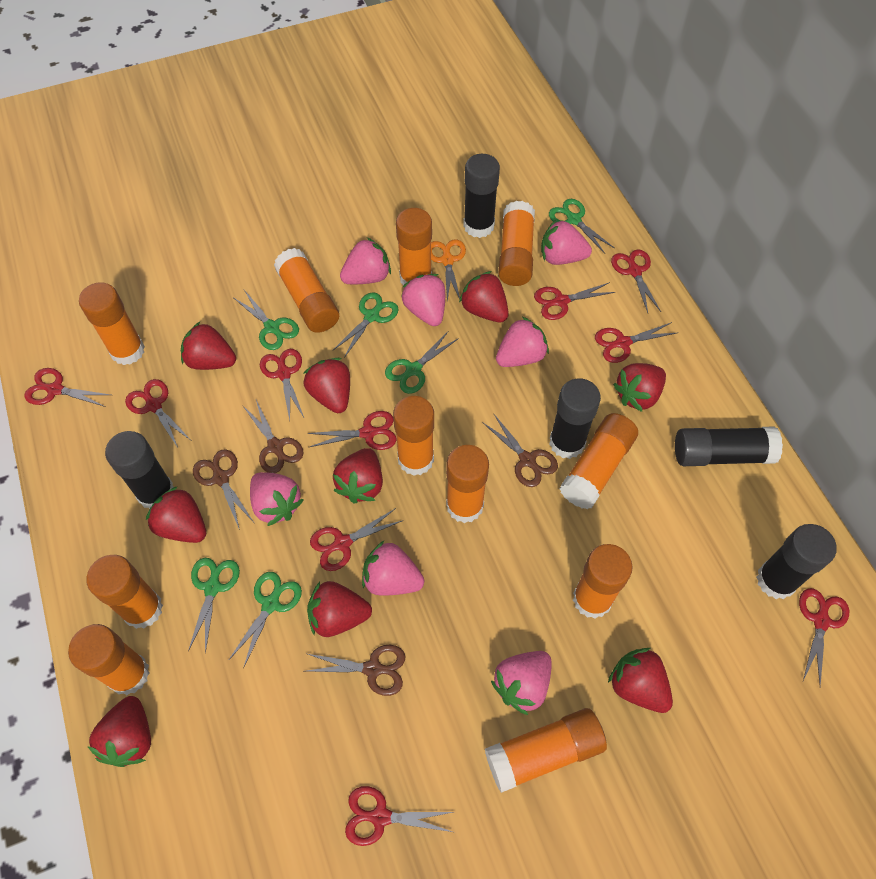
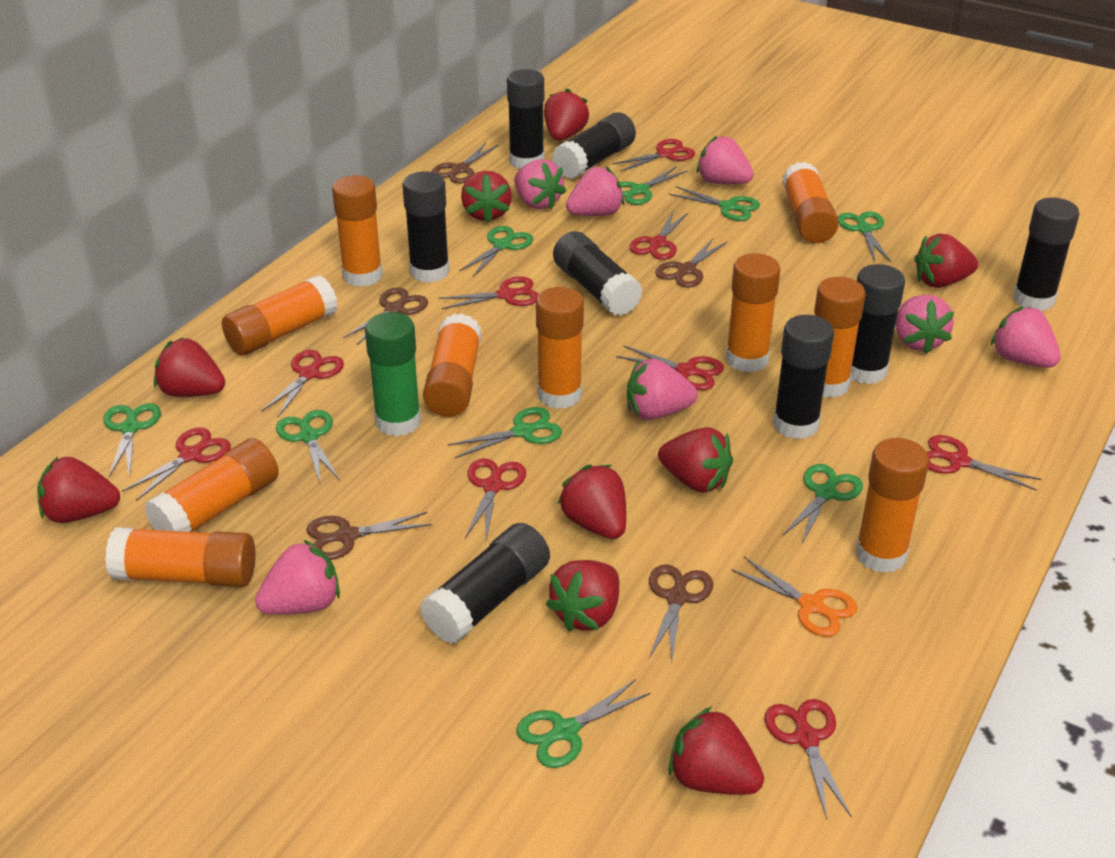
black glue stick: [105,431,173,509] [463,154,500,238] [549,378,601,459] [675,426,783,466] [756,524,837,599] = 5 -> [402,171,450,283] [420,523,550,644] [507,69,544,169] [552,112,636,179] [553,231,643,316] [773,315,834,439] [851,264,905,384] [1013,197,1079,311] = 8
brown scissors: [193,449,253,530] [242,400,304,473] [307,645,406,696] [482,414,558,487] = 4 -> [306,512,432,560] [343,287,428,345] [432,143,498,184] [649,564,713,665] [655,238,727,288] = 5
green glue stick: none = 0 -> [365,312,421,436] = 1
green scissors: [188,558,240,654] [228,572,302,668] [234,290,299,350] [333,292,399,358] [385,332,459,394] [549,199,614,254] = 6 -> [103,403,161,477] [276,410,340,483] [448,407,562,458] [459,226,533,277] [516,679,651,768] [620,166,688,205] [669,186,760,221] [782,464,863,543] [838,211,891,262] = 9
orange glue stick: [68,624,150,695] [79,282,145,365] [86,555,163,629] [274,248,339,333] [393,396,434,476] [396,208,432,288] [446,445,489,523] [485,708,607,793] [498,201,535,286] [559,413,638,509] [573,544,633,619] = 11 -> [105,527,255,587] [144,438,279,532] [222,275,338,355] [332,175,383,287] [423,313,482,417] [536,287,584,409] [726,253,780,372] [782,162,839,243] [814,277,866,398] [855,438,929,573] = 10
red scissors: [25,368,110,407] [125,379,191,448] [260,349,304,420] [307,411,397,450] [310,508,402,571] [345,786,453,846] [534,282,615,320] [595,322,676,363] [611,249,661,313] [799,588,849,686] = 10 -> [122,427,231,501] [261,350,344,417] [438,276,539,309] [465,458,526,540] [612,139,695,172] [616,345,724,390] [629,212,688,260] [765,699,852,819] [927,435,1041,491] = 9

